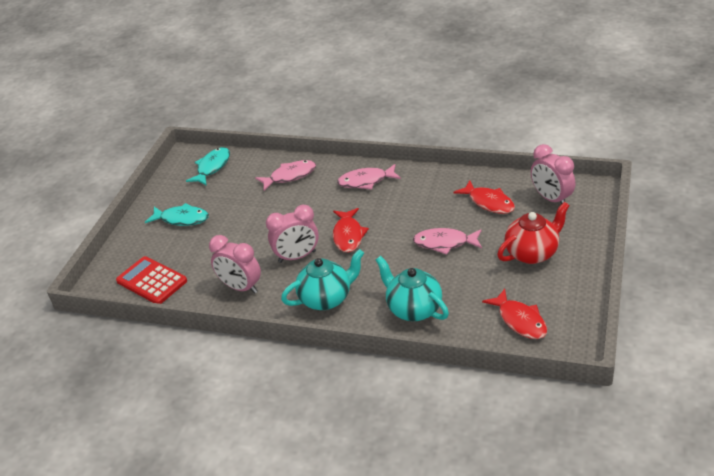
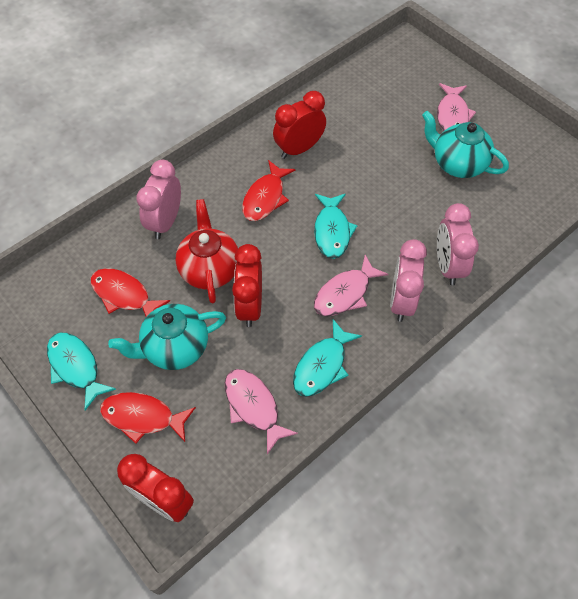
red calculator: [116,256,187,304] = 1 -> none = 0
red clock: none = 0 -> [117,454,194,522] [232,244,262,327] [273,91,326,159] = 3
turquoise fish: [145,203,209,226] [186,147,230,186] = 2 -> [47,333,116,411] [293,319,362,397] [314,194,358,259] = 3

